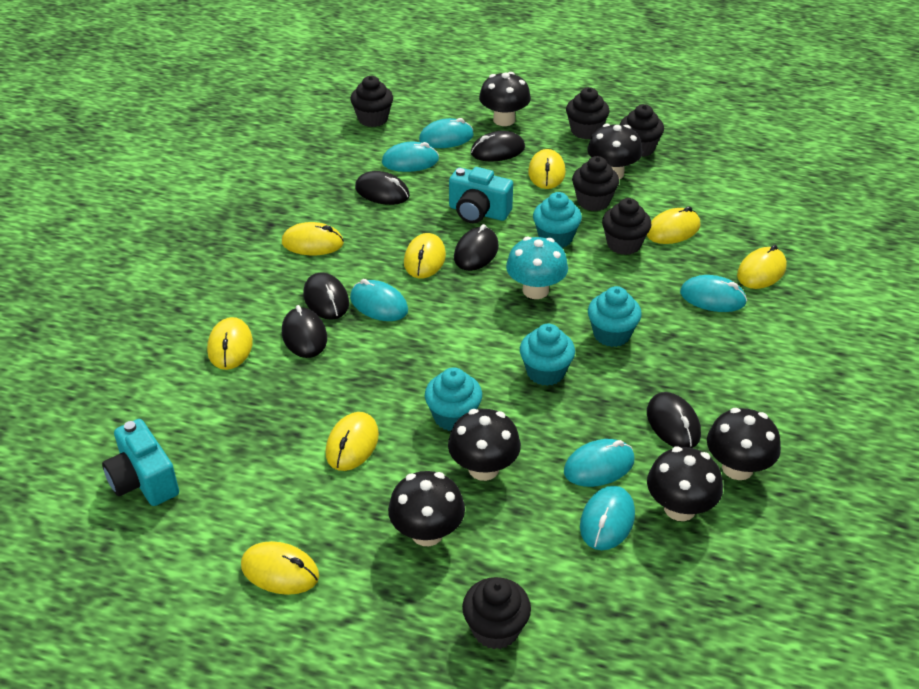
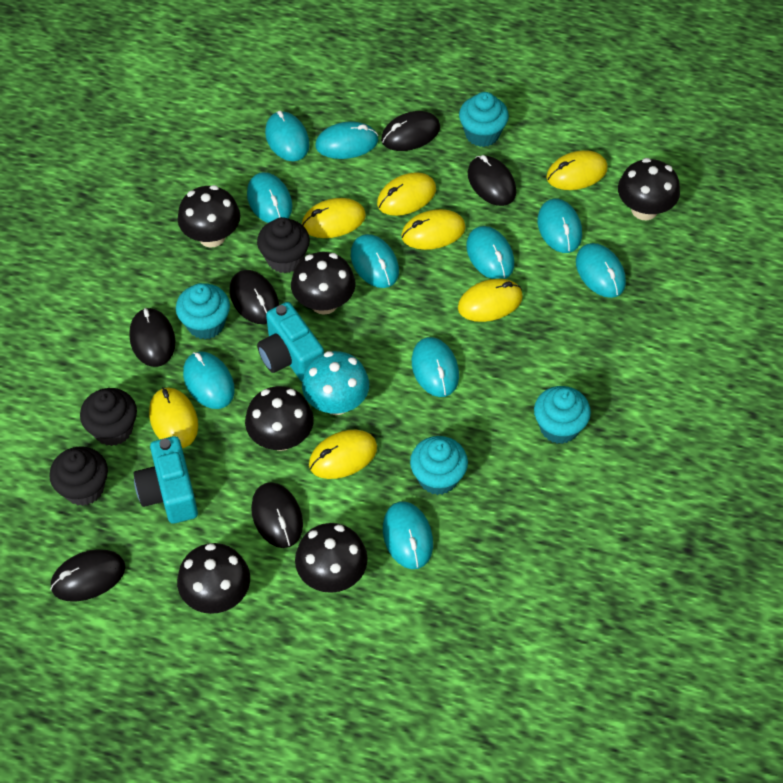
black cupcake: [350,76,393,127] [462,577,531,649] [566,87,610,139] [572,156,619,211] [602,198,651,255] [620,104,664,157] = 6 -> [49,446,108,506] [80,388,137,446] [257,217,310,273] = 3
turquoise mouse: [350,279,408,321] [382,142,439,172] [419,118,474,148] [564,439,634,487] [580,486,635,550] [680,275,747,312] = 6 -> [183,351,235,409] [247,172,292,223] [265,111,310,161] [315,121,379,159] [351,234,399,288] [383,501,433,569] [412,337,459,397] [466,226,514,279] [538,199,582,253] [576,243,626,298] = 10
yellow mouse: [207,317,253,370] [241,541,319,595] [282,222,344,255] [325,412,379,471] [404,233,446,278] [528,149,566,189] [647,206,700,244] [737,245,787,289] = 8 -> [149,387,198,448] [302,198,366,238] [309,430,377,479] [377,172,436,216] [401,209,466,250] [458,278,523,322] [546,150,608,190] = 7

